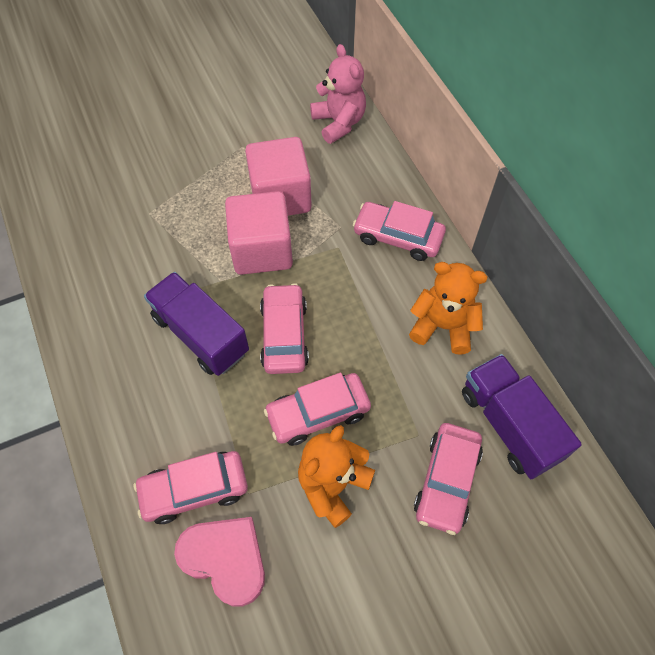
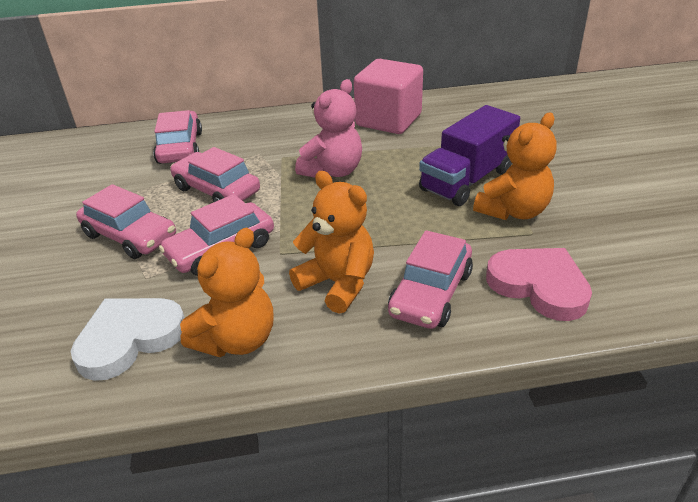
orange teddy bear: [298,425,375,528] [409,262,488,354] = 2 -> [180,228,273,357] [289,171,374,314] [473,112,557,220] = 3
pink cube: [225,191,293,275] [245,137,312,216] = 2 -> [354,59,423,134] = 1
purple truck: [144,272,249,376] [462,354,582,479] = 2 -> [419,105,520,206] = 1
white heart: none = 0 -> [71,298,185,381] = 1

